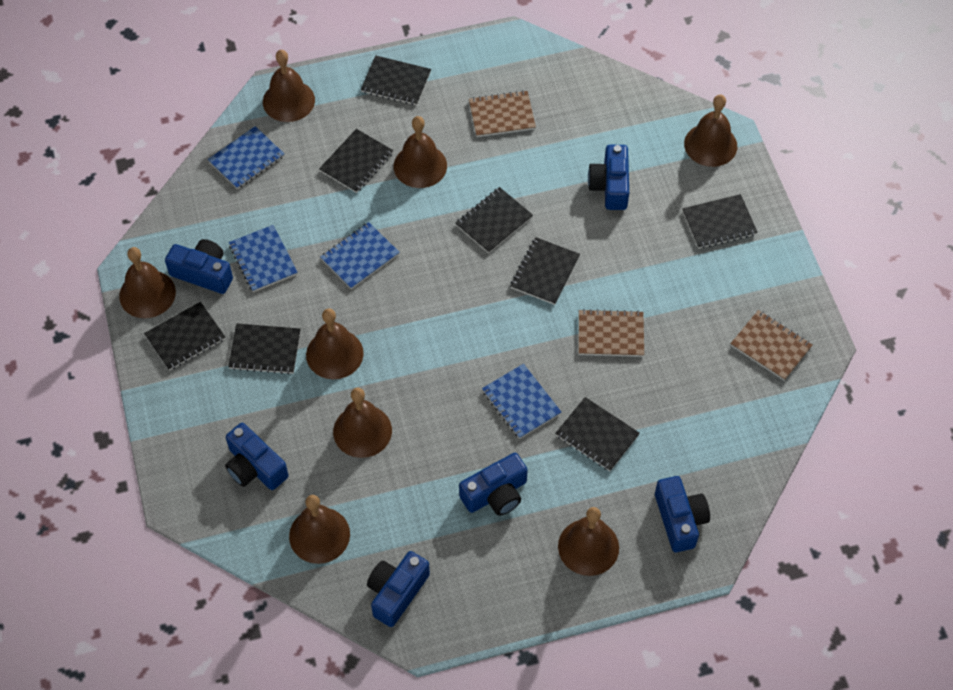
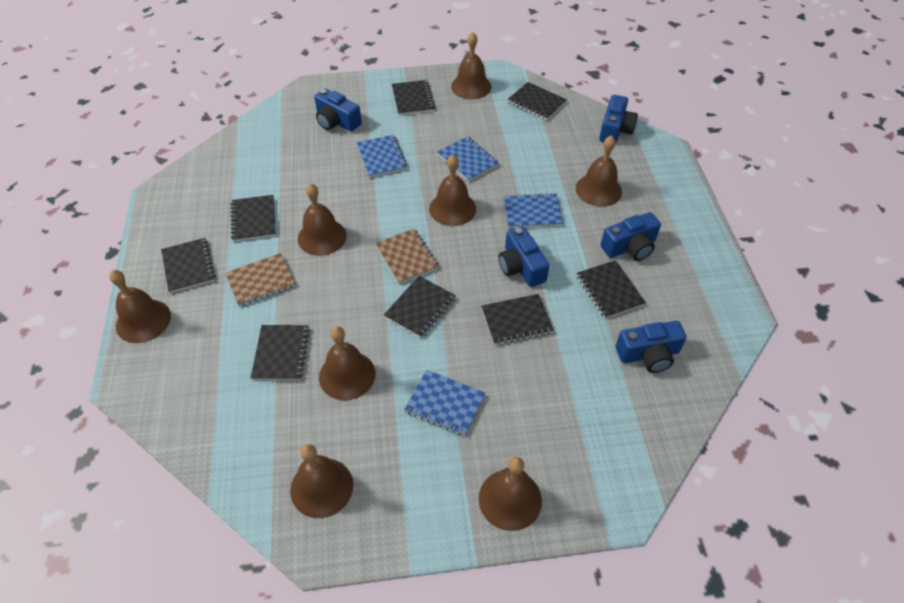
blue camera: [165,239,233,294] [225,423,288,490] [367,551,430,627] [459,453,528,516] [588,145,629,210] [655,476,710,552] = 6 -> [314,88,362,132] [499,226,549,287] [599,95,638,144] [601,212,661,261] [616,321,686,373] = 5
brown notebook: [469,90,536,137] [579,309,644,357] [730,310,812,381] = 3 -> [225,253,295,307] [375,229,439,284] = 2

